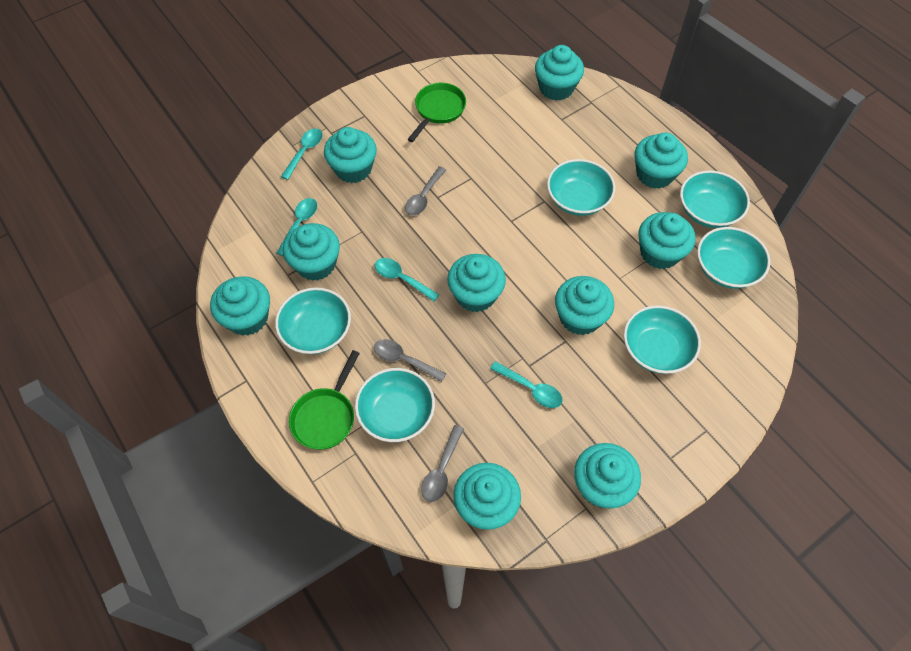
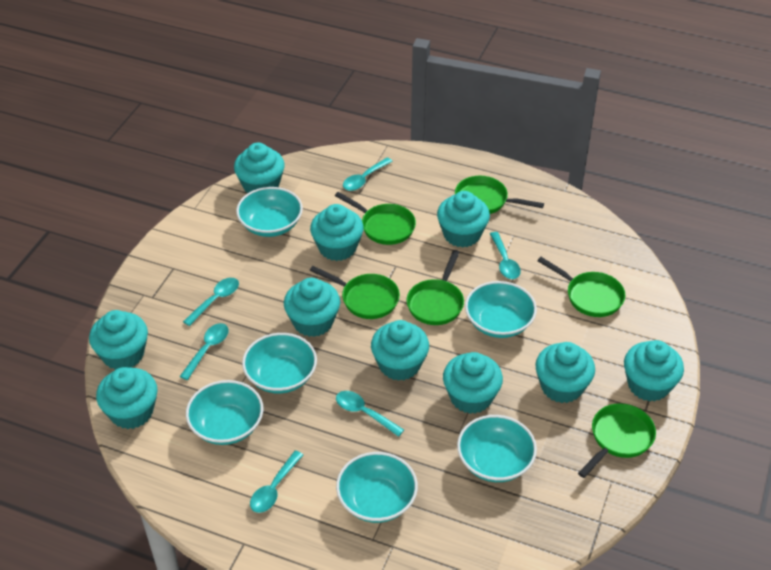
green pan: [289,350,360,450] [407,83,466,142] = 2 -> [310,266,400,319] [335,192,416,245] [406,250,464,325] [455,176,544,214] [538,257,625,317] [578,403,656,478] = 6
grey spoon: [374,339,446,382] [405,166,446,216] [421,425,464,502] = 3 -> none = 0
turquoise spoon: [277,198,317,256] [281,128,323,180] [375,258,439,301] [490,361,563,408] = 4 -> [179,323,229,380] [183,278,239,326] [250,451,303,513] [336,391,404,437] [343,157,393,191] [490,232,521,279] = 6

